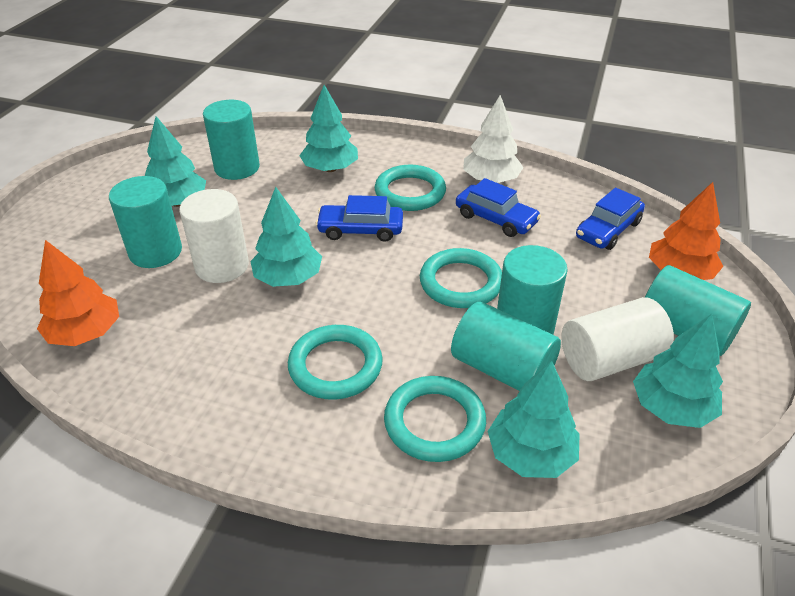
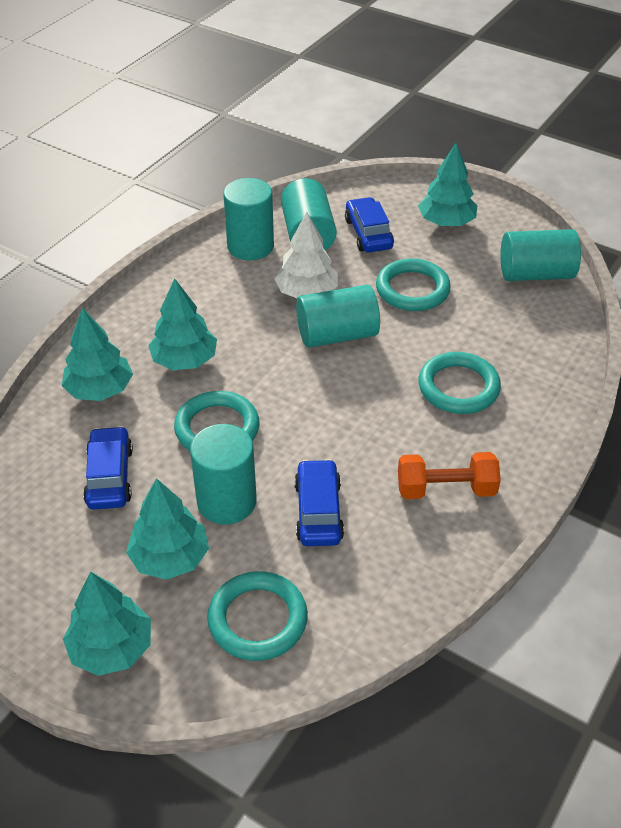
orange dumbbell: none = 0 -> [398,452,501,499] = 1
orange tree: [37,240,119,346] [649,182,723,280] = 2 -> none = 0
white cylinder: [179,189,249,283] [561,297,674,381] = 2 -> none = 0

